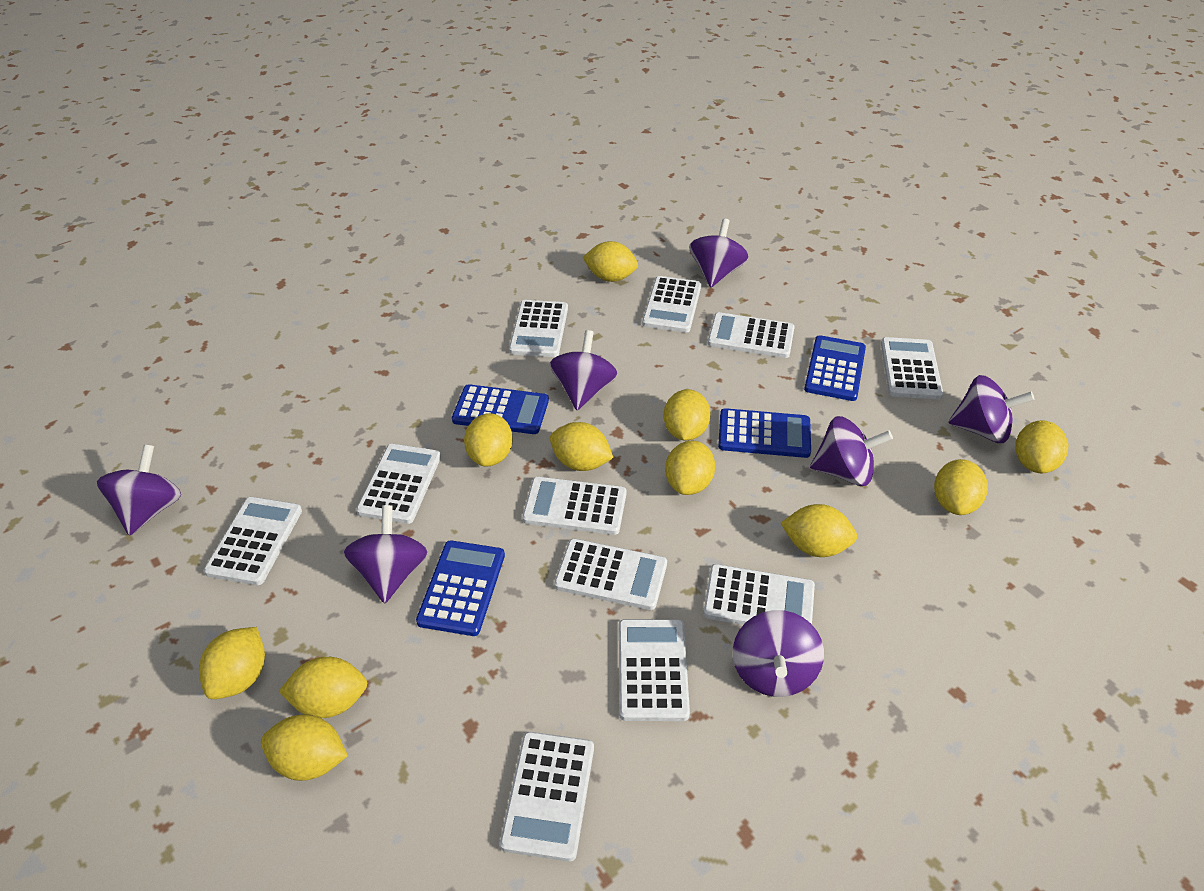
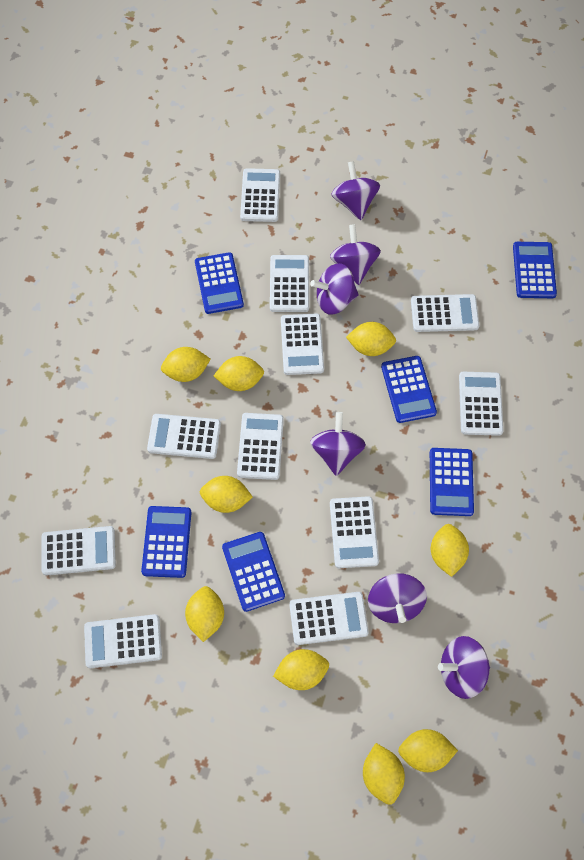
blue calculator: [416,540,505,636] [452,384,549,434] [718,408,811,458] [804,335,866,401] = 4 -> [141,506,191,578] [195,252,244,314] [222,532,285,612] [381,356,437,423] [430,448,474,516] [513,242,557,298] = 6
purple spinning top: [97,444,181,536] [344,505,428,603] [549,330,618,410] [689,219,749,287] [733,610,824,697] [810,416,893,486] [948,375,1035,443] = 7 -> [310,263,359,315] [310,412,366,476] [330,224,381,285] [331,161,380,220] [368,573,427,623] [438,636,490,699] = 6
yellow lemon: [199,627,265,699] [261,714,348,781] [279,657,367,718] [464,413,513,467] [550,422,613,471] [583,241,638,282] [664,389,711,441] [665,441,715,495] [781,504,857,557] [934,459,988,515] [1015,420,1068,473] = 11 -> [161,347,211,382] [185,586,224,642] [200,476,253,513] [214,356,264,391] [273,649,329,690] [346,322,396,356] [363,743,405,805] [398,729,458,772] [431,524,469,577] = 9

